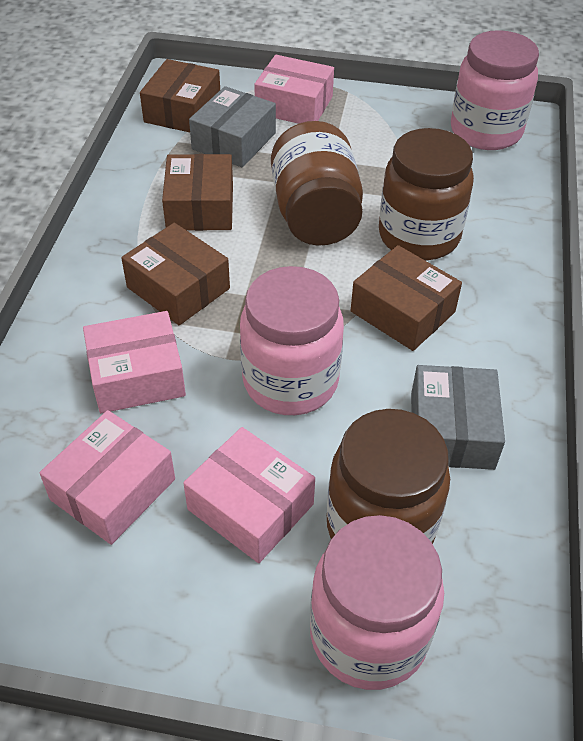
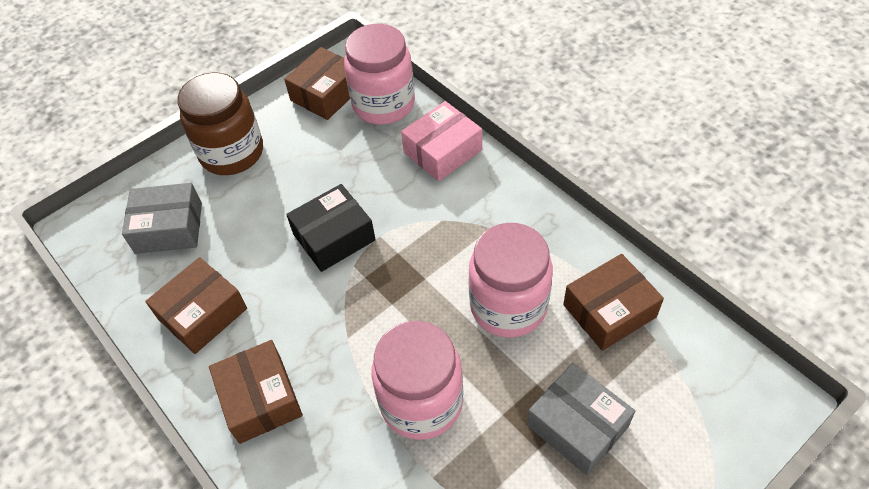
black box: none = 0 -> [286,184,376,272] = 1
brown jar: [271,121,363,246] [327,409,450,544] [379,128,474,260] = 3 -> [177,73,263,175] = 1
pink box: [40,410,175,545] [83,311,186,413] [183,427,315,563] [254,55,334,124] = 4 -> [401,101,482,181] = 1

